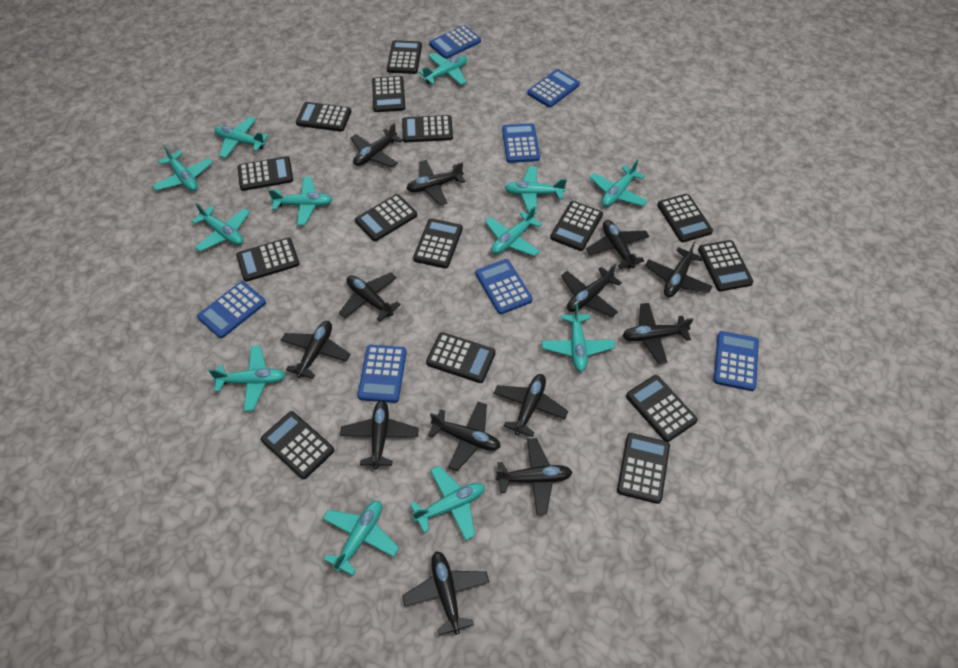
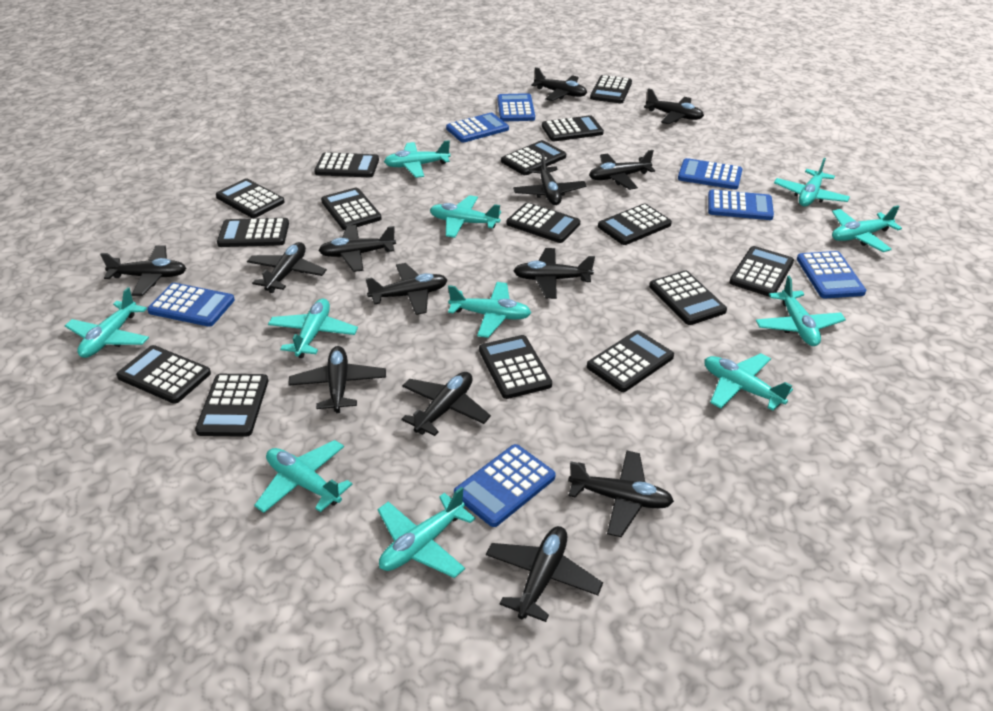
turquoise plane: [152,145,213,191] [192,203,250,252] [209,346,286,411] [214,117,269,158] [268,177,333,225] [322,501,399,576] [410,466,485,540] [419,53,467,85] [485,206,542,256] [505,166,567,214] [542,304,615,372] [590,159,648,207] = 12 -> [65,287,149,358] [254,440,352,513] [268,298,358,358] [378,487,475,578] [384,140,450,178] [430,195,501,238] [448,282,531,338] [704,353,793,411] [756,276,846,346] [774,158,850,206] [832,205,902,252] = 11

